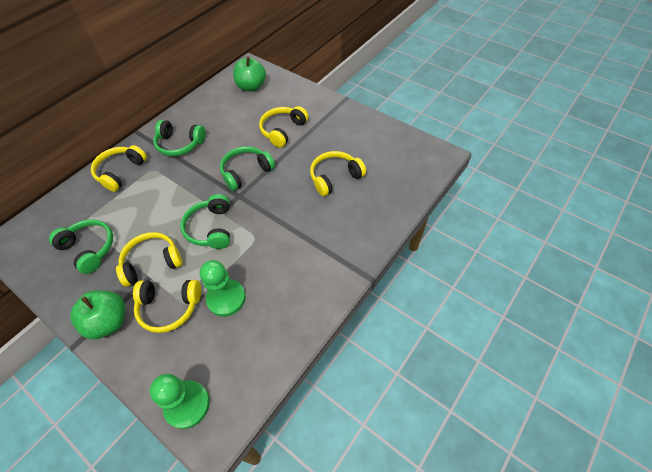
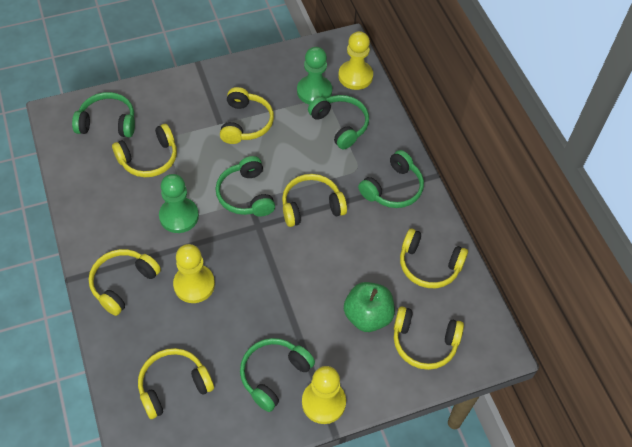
green apple: [70,290,125,339] [233,56,266,92] = 2 -> [344,282,395,332] = 1
green headphones: [49,220,113,274] [153,120,206,156] [180,194,230,249] [220,146,275,191] = 4 -> [72,92,135,137] [216,156,275,217] [240,338,315,412] [308,95,369,149] [358,150,424,208] = 5
yellow headphones: [91,145,147,192] [116,232,183,287] [133,280,201,333] [259,106,309,148] [310,151,366,196] = 5 -> [89,249,161,316] [112,124,177,177] [138,348,214,419] [220,87,274,144] [282,174,347,227] [394,307,464,370] [400,229,468,288] = 7
yellow pawn: none = 0 -> [173,244,215,303] [302,366,346,424] [338,31,373,90] = 3

